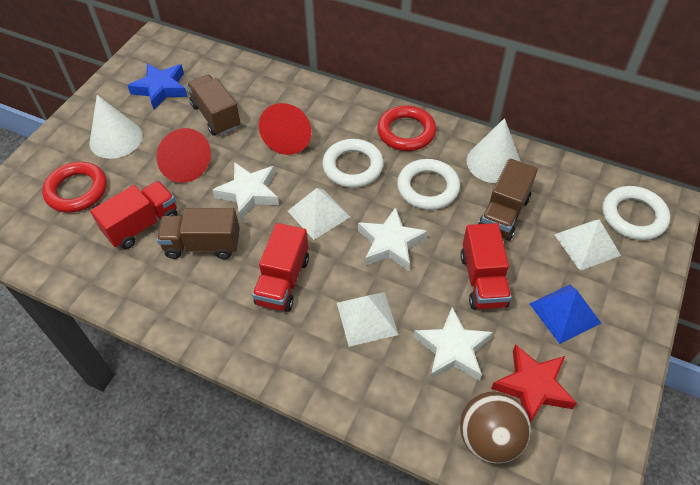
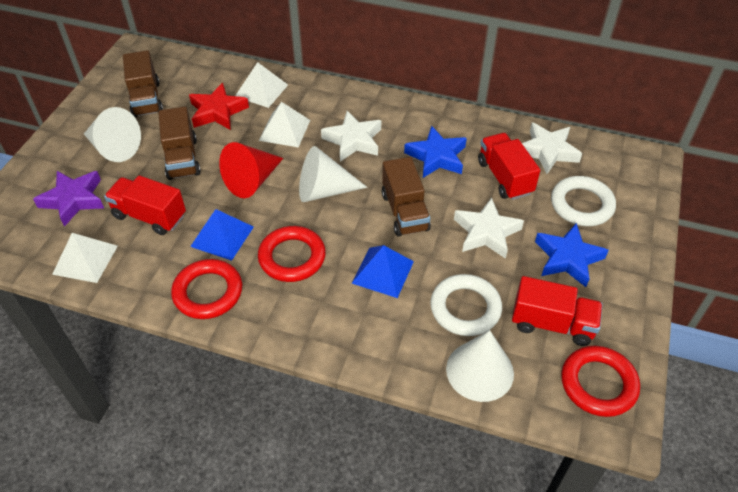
blue pyramid: [529,285,601,344] = 1 -> [190,209,254,261] [352,245,414,298] = 2
blue star: [127,63,188,110] = 1 -> [404,126,467,178] [535,223,609,287] = 2
brown ball: [460,392,531,464] = 1 -> none = 0
purple star: none = 0 -> [33,171,104,227] = 1
red cone: [156,128,211,183] [259,103,311,155] = 2 -> [219,142,283,198] = 1
red ring: [42,162,107,213] [377,105,436,151] = 2 -> [171,259,242,319] [258,226,326,282] [561,346,640,417] = 3
white cone: [89,95,142,159] [467,118,521,183] = 2 -> [84,107,141,162] [299,146,367,202] [446,330,514,402] = 3
white ring: [322,139,384,188] [397,159,460,210] [602,186,670,240] = 3 -> [430,274,502,336] [551,176,616,226] = 2

